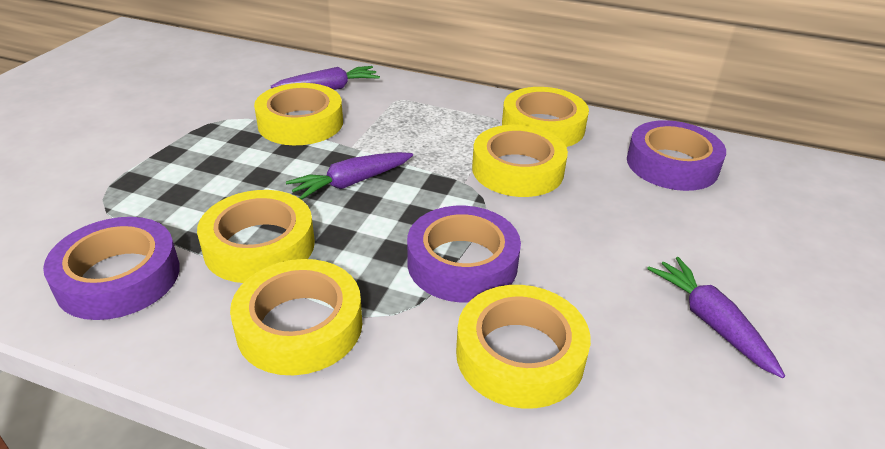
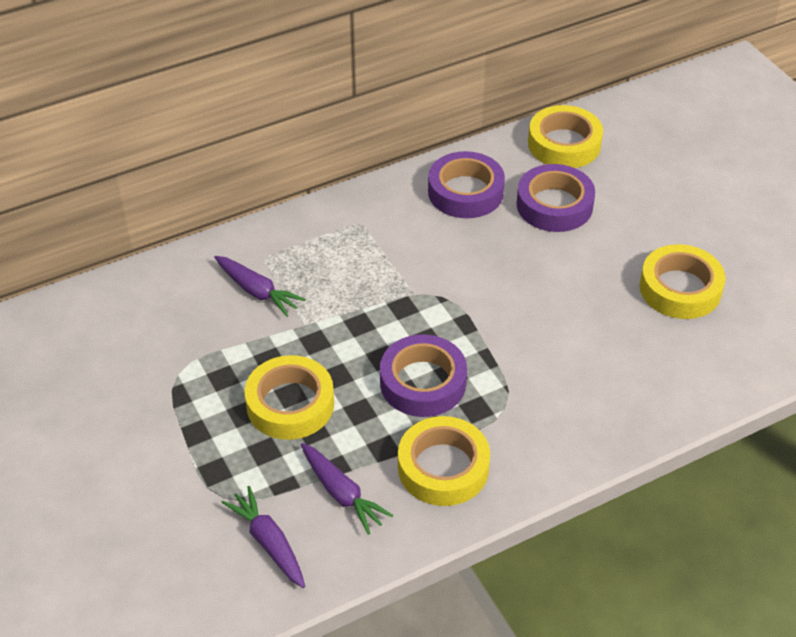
yellow tape: [197,190,315,283] [230,259,362,375] [254,83,343,145] [456,285,591,409] [472,125,568,197] [502,87,589,147] = 6 -> [245,355,334,440] [398,416,490,506] [528,105,603,168] [640,244,726,319] = 4

